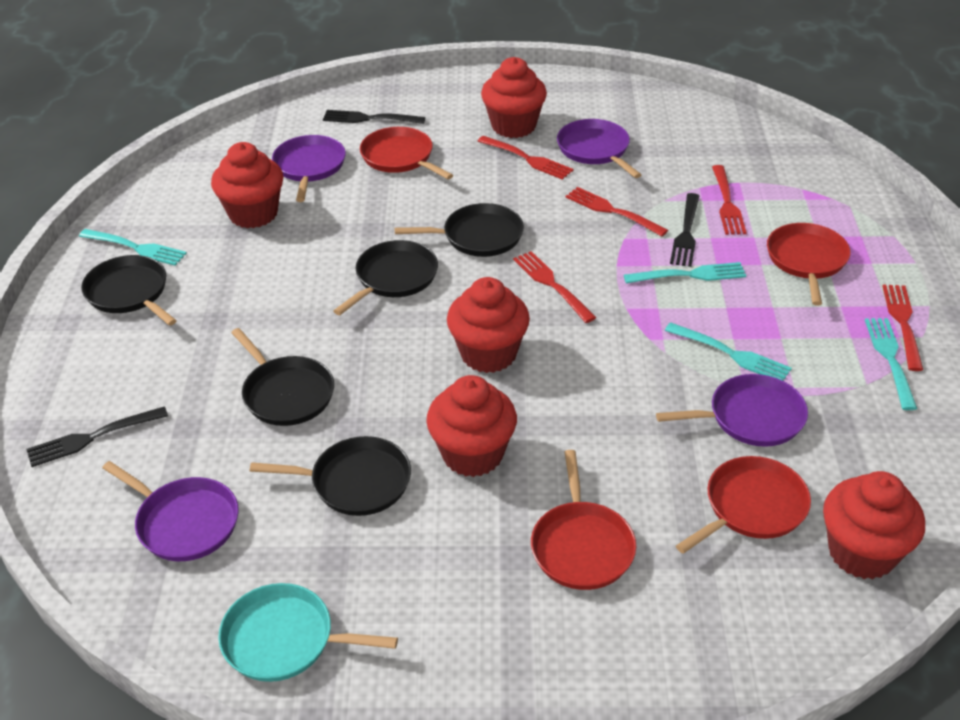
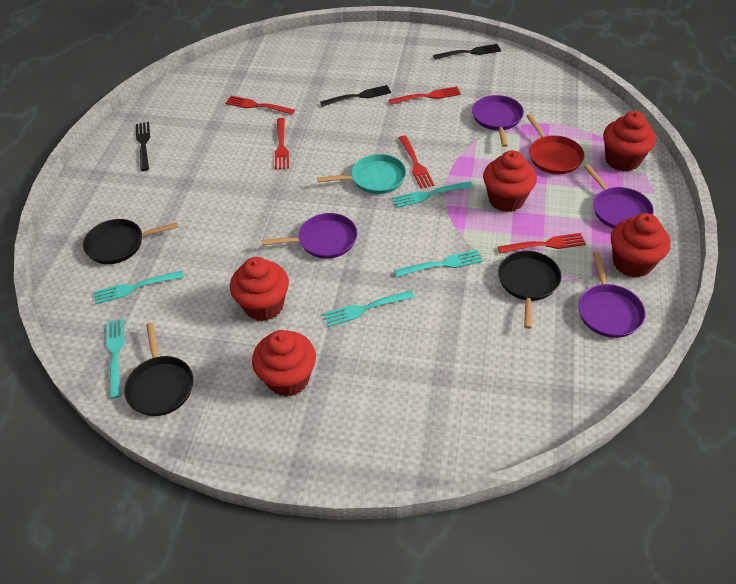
black pan: [81,255,177,326] [231,328,334,426] [250,436,411,516] [333,240,438,315] [395,203,524,257] = 5 -> [83,219,178,264] [124,322,193,416] [498,251,561,329] = 3
red pan: [360,127,453,179] [531,450,636,590] [676,456,811,554] [767,223,850,306] = 4 -> [526,114,585,174] = 1
turquoise fork: [79,229,187,266] [624,262,746,284] [665,322,792,381] [865,318,917,410] = 4 -> [93,270,184,304] [106,319,124,399] [323,290,415,327] [392,181,473,208] [394,250,483,277] = 5

